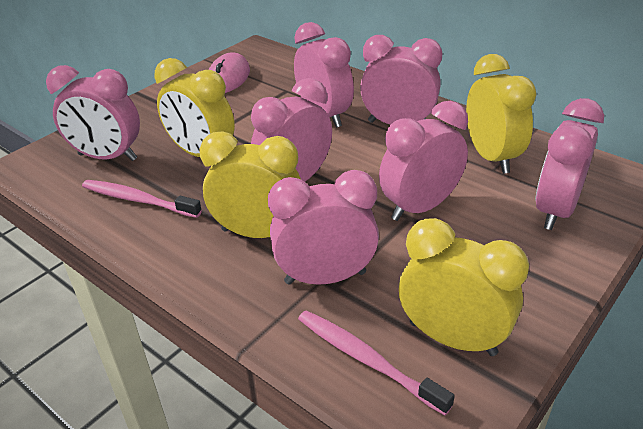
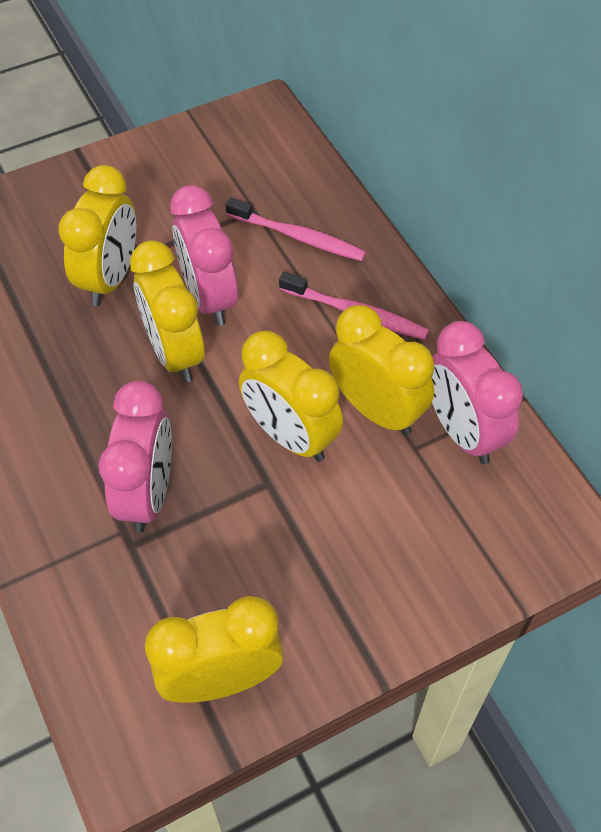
pink clock: [46,65,140,161] [251,78,332,182] [268,170,379,285] [294,22,354,128] [360,35,442,125] [379,101,468,221] [535,98,604,230] = 7 -> [99,381,172,533] [170,185,238,326] [431,321,523,464] = 3
pink mouse: [209,53,250,93] = 1 -> none = 0
yellow clock: [154,58,235,157] [199,131,301,238] [399,218,529,356] [466,54,536,174] = 4 -> [58,165,136,306] [130,240,205,383] [145,596,284,703] [239,331,343,462] [329,305,435,436] = 5

